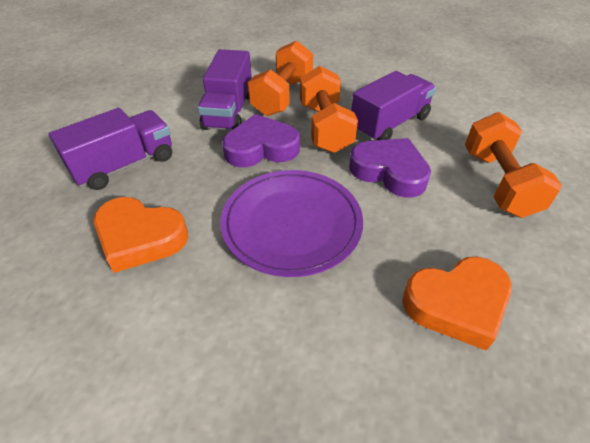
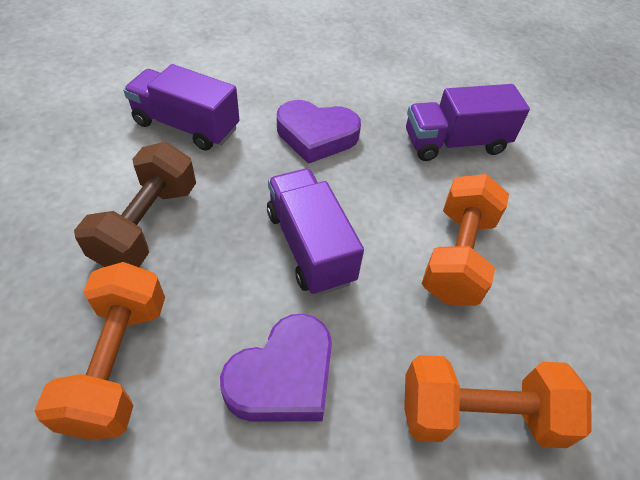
brown dumbbell: none = 0 -> [74,142,196,267] = 1
orange heart: [94,197,188,273] [402,257,512,351] = 2 -> none = 0
purple plate: [220,170,363,277] = 1 -> none = 0

